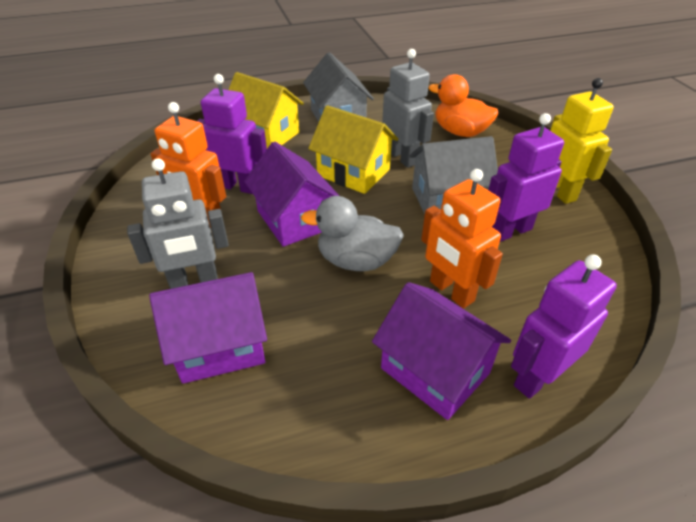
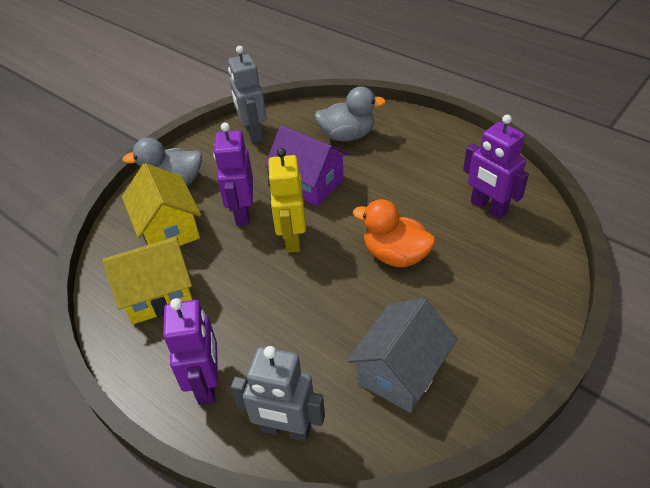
grey duck: [301,196,404,271] = 1 -> [122,138,202,186] [314,86,386,141] = 2
grey house: [303,52,374,122] [410,136,498,214] = 2 -> [347,298,457,413] = 1
orange robot: [150,102,226,227] [421,169,503,309] = 2 -> none = 0
purple house: [149,272,267,384] [244,141,339,247] [372,282,511,420] = 3 -> [265,125,349,206] = 1

